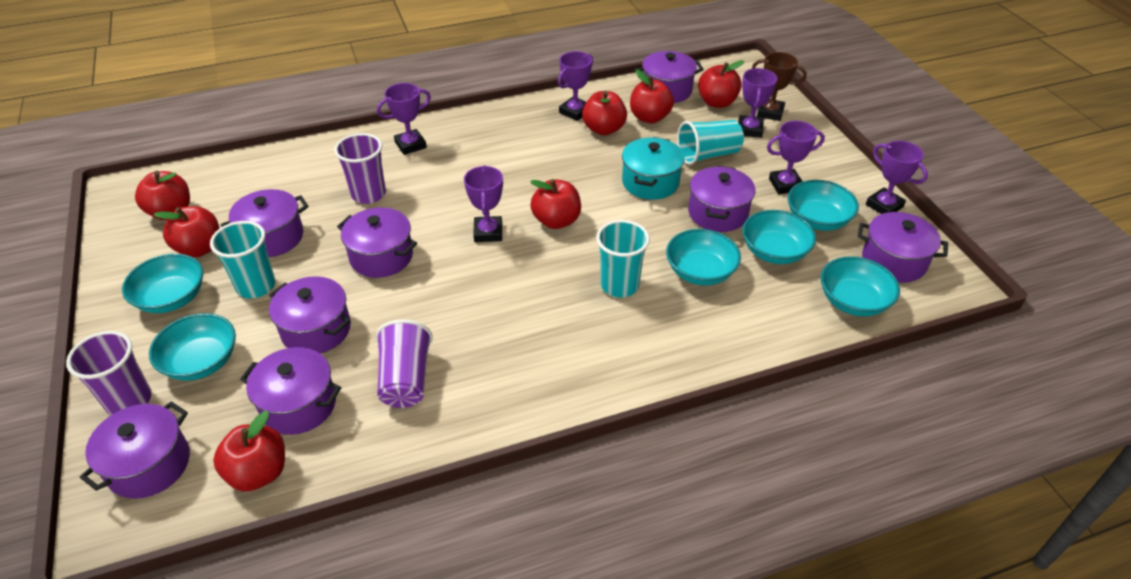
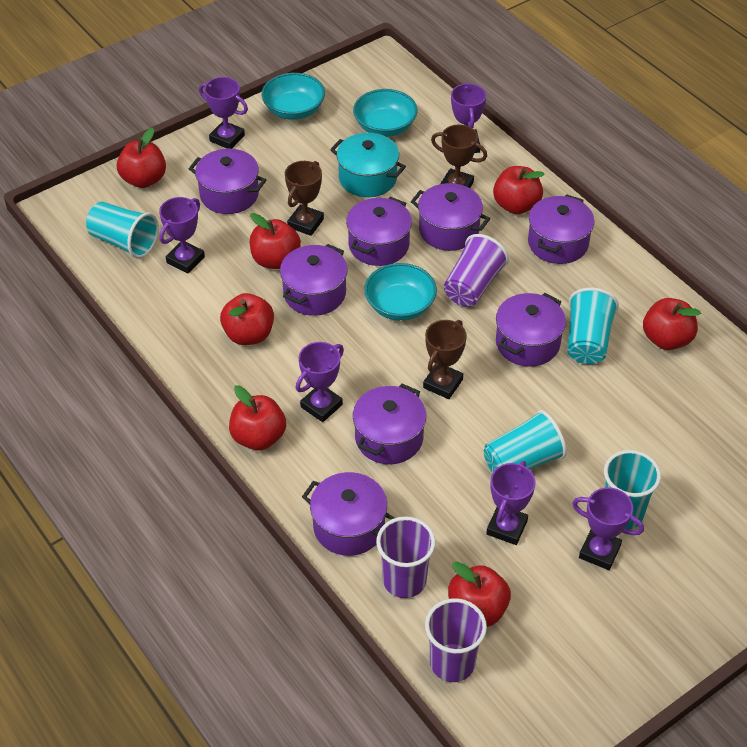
brown trophy: [752,52,807,121] = 1 -> [285,161,324,236] [423,320,467,399] [431,124,487,188] = 3
turquoise bowl: [122,254,203,313] [149,313,236,381] [666,229,741,286] [742,210,816,264] [788,180,859,231] [821,256,900,317] = 6 -> [261,73,325,120] [353,89,417,137] [364,263,437,321] = 3
turquoise cup: [210,221,275,298] [596,220,650,297] [677,120,744,165] = 3 -> [86,202,159,258] [484,410,567,473] [567,287,619,364] [604,450,661,529] = 4

